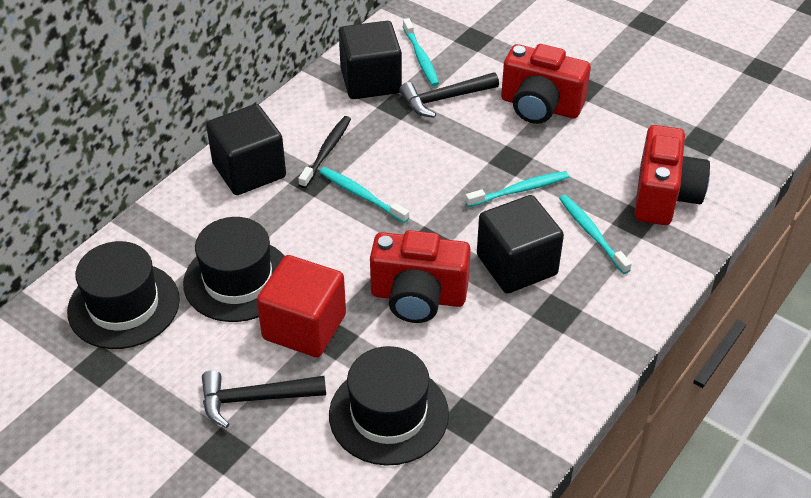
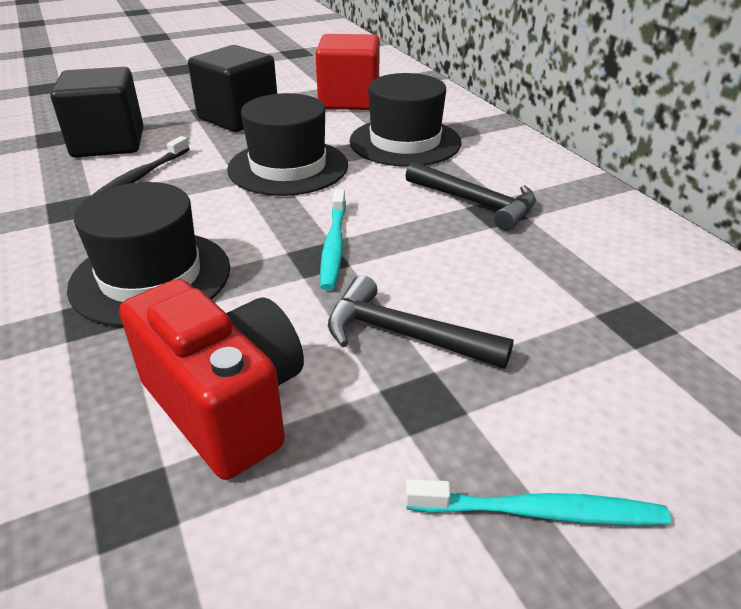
black cube: [206,104,286,195] [339,21,402,99] [477,195,564,293] = 3 -> [50,67,143,158] [188,45,277,132] = 2
red camera: [370,230,471,323] [501,44,591,124] [634,125,710,225] = 3 -> [119,279,304,480] = 1
turquoise toothbrush: [320,167,409,223] [403,18,439,86] [465,171,569,207] [559,195,632,274] = 4 -> [320,189,346,290] [405,479,671,525] = 2

